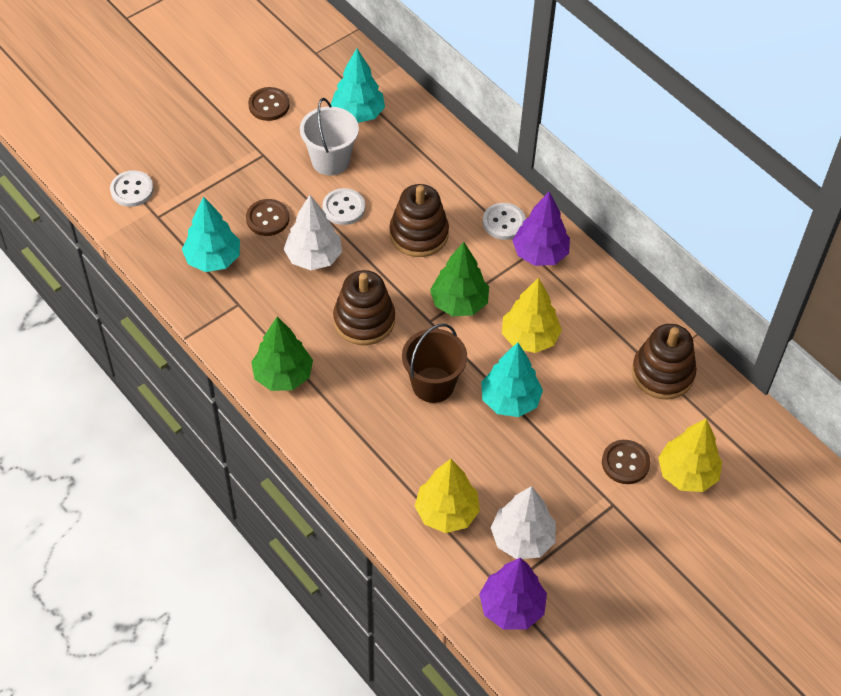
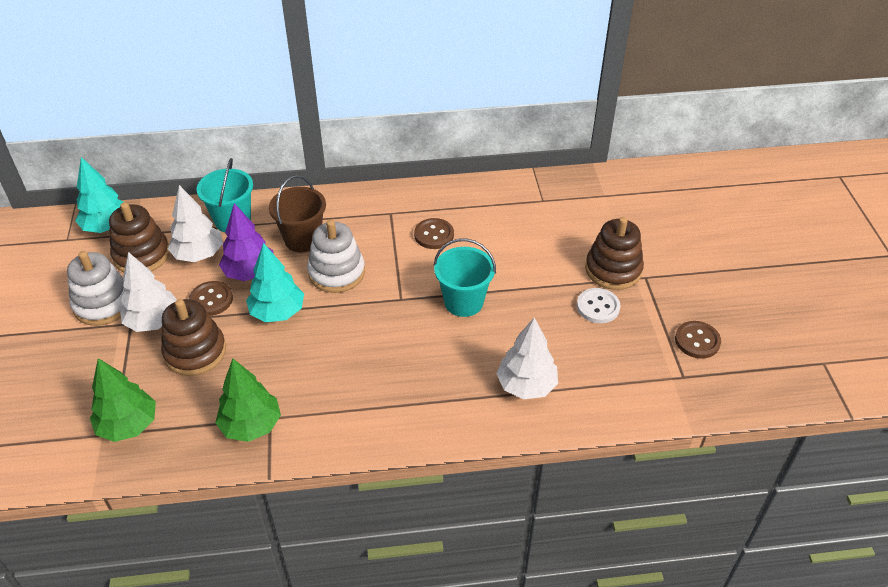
purple tree: [479,558,547,630] [512,192,570,266] = 2 -> [219,203,274,281] = 1
turquoise bucket: none = 0 -> [197,158,253,232] [433,239,496,317] = 2
turquoise tree: [182,196,240,272] [331,48,385,123] [481,343,543,417] = 3 -> [75,157,123,233] [246,243,304,322] = 2
white bucket: [300,98,359,176] = 1 -> none = 0
white button: [110,170,154,207] [322,188,365,225] [483,203,526,240] = 3 -> [577,288,621,323] = 1
white stacking toy: none = 0 -> [67,251,125,326] [307,220,365,293] = 2
white tree: [284,195,342,270] [491,486,556,559] = 2 -> [120,252,177,332] [168,185,223,262] [496,318,558,400] = 3
yellow tree: [415,459,480,533] [502,277,562,353] [658,418,722,492] = 3 -> none = 0

